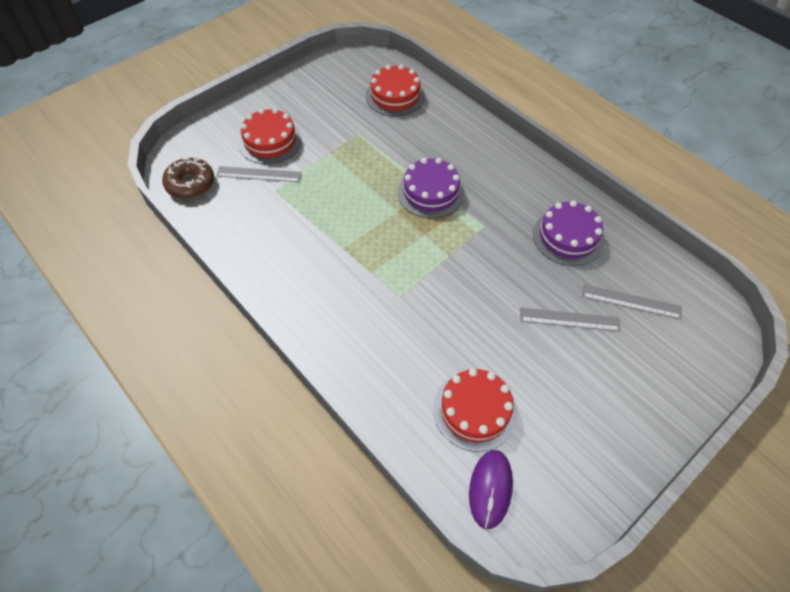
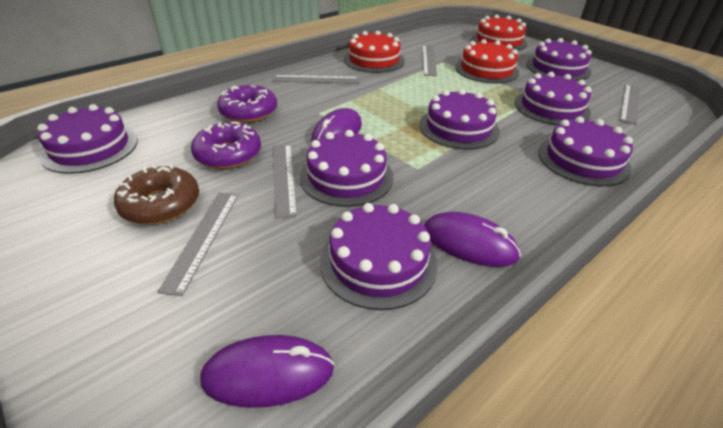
grey ruler: [216,166,302,182] [520,308,621,331] [582,284,682,319] = 3 -> [157,192,239,296] [272,75,359,84] [273,144,297,218] [422,45,437,76] [620,84,641,125] = 5
purple cake: [398,158,465,218] [533,200,605,266] = 2 -> [37,104,138,174] [300,130,393,207] [320,203,437,310] [419,89,500,149] [514,72,591,125] [526,38,592,81] [538,116,633,186] = 7
purple donut: none = 0 -> [191,122,261,169] [217,85,277,123] = 2
purple mouse: [469,450,513,529] = 1 -> [200,335,334,408] [311,108,362,143] [424,212,521,267] = 3

